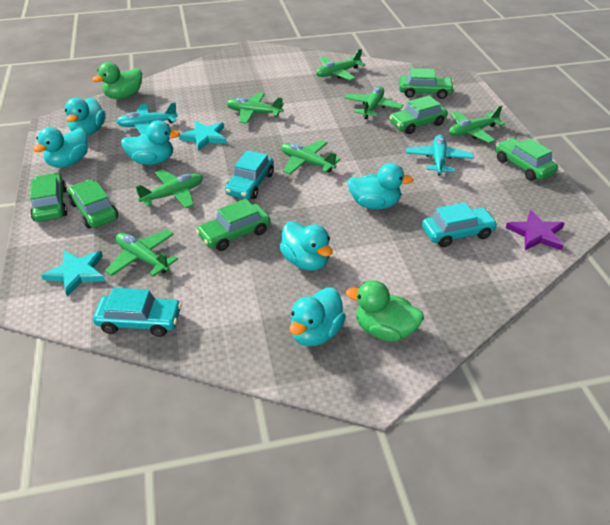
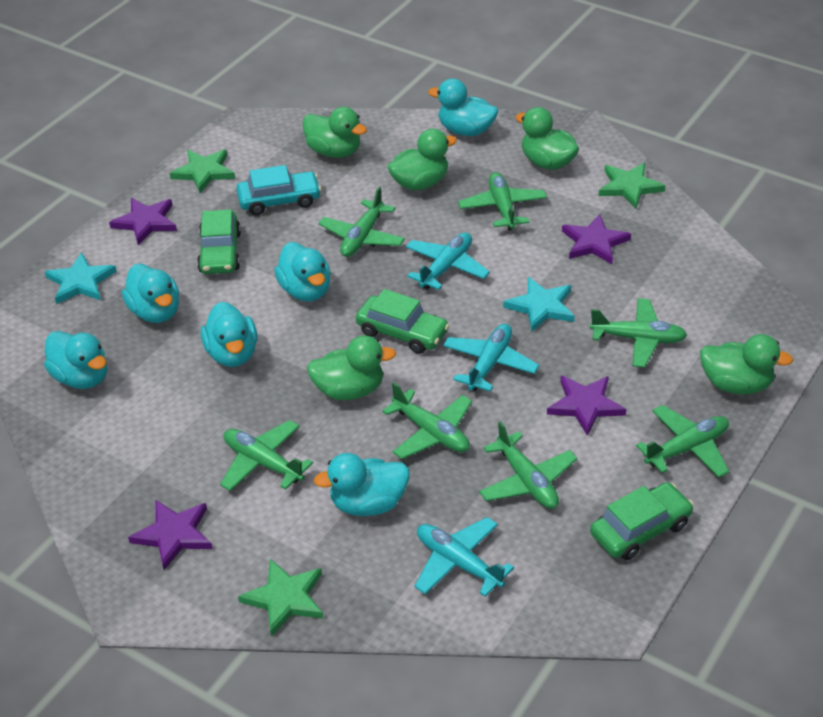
green car: [30,173,67,222] [68,180,118,229] [196,198,270,251] [389,96,448,134] [399,68,455,99] [495,138,558,181] = 6 -> [197,209,241,274] [356,289,450,354] [590,482,694,560] = 3
green duck: [93,62,142,99] [346,280,424,342] = 2 -> [303,107,367,158] [307,335,396,400] [387,129,457,190] [516,107,579,170] [700,334,793,395] = 5
green star: none = 0 -> [170,150,235,193] [238,559,324,637] [599,163,665,208] = 3
purple star: [506,210,564,250] = 1 -> [109,198,177,245] [128,500,213,570] [547,376,626,436] [562,214,631,264] = 4
turquoise car: [93,288,182,337] [225,150,273,199] [422,202,498,247] = 3 -> [236,165,321,215] = 1
turquoise plane: [116,102,178,135] [406,134,474,176] = 2 -> [406,232,490,290] [414,517,514,597] [443,324,539,392] = 3

